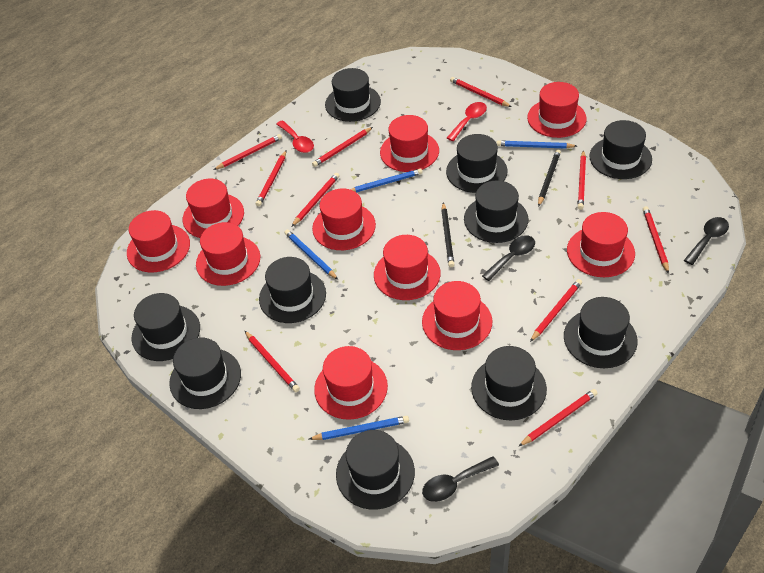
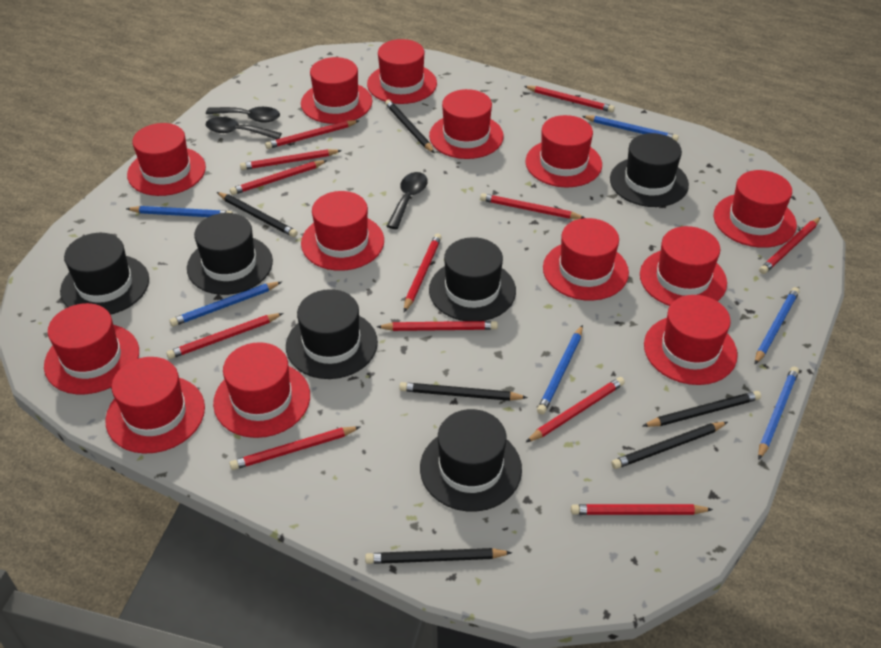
black hat: [132,293,200,361] [169,337,241,409] [259,257,326,323] [325,68,381,122] [336,430,415,510] [446,134,508,193] [464,180,528,243] [471,346,547,420] [564,297,638,368] [590,120,652,179] = 10 -> [60,233,149,315] [187,213,273,295] [286,289,378,379] [420,409,522,512] [429,237,516,321] [610,133,689,207] = 6
black pencil: [441,203,455,267] [538,149,561,207] = 2 -> [217,192,298,237] [365,548,512,564] [385,100,435,153] [399,382,528,401] [611,422,728,469] [643,391,761,427] = 6
blue pencil: [285,230,338,280] [309,416,409,440] [350,169,423,192] [496,140,577,149] = 4 -> [126,206,233,217] [170,282,282,327] [537,325,583,414] [582,115,678,142] [755,287,800,364] [758,367,799,460] = 6
red hat: [127,210,190,272] [183,179,244,238] [196,222,260,286] [312,189,376,250] [314,346,388,420] [374,235,441,300] [380,115,439,172] [422,281,492,350] [527,82,587,138] [567,212,635,277] = 10 -> [44,303,139,394] [105,357,205,454] [127,123,206,196] [213,342,310,438] [301,57,372,124] [301,191,384,271] [367,39,437,104] [429,89,504,159] [525,115,602,187] [543,218,629,301] [640,226,727,306] [644,295,738,385] [714,170,797,248] = 13
red pencil: [214,134,282,170] [245,331,300,392] [256,151,286,207] [291,173,340,227] [312,127,373,167] [450,77,512,107] [518,389,598,447] [530,279,582,342] [578,150,586,210] [643,206,669,274] = 10 -> [166,313,283,359] [229,426,360,470] [230,160,328,195] [240,149,342,170] [265,120,359,149] [377,321,498,331] [404,233,442,312] [480,193,585,219] [524,86,615,112] [526,377,625,442] [571,504,713,515] [759,217,821,274] = 12
red spoon: [276,120,314,153] [447,102,487,141] = 2 -> none = 0

